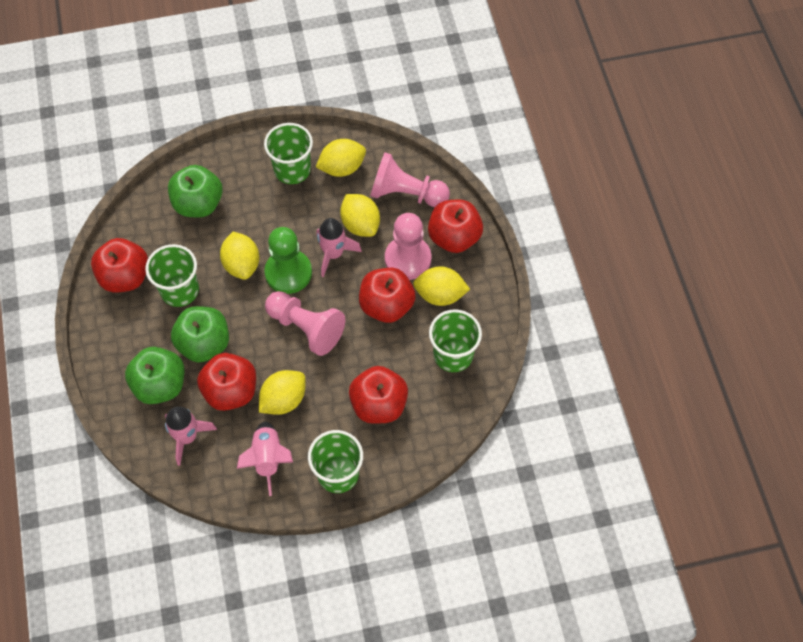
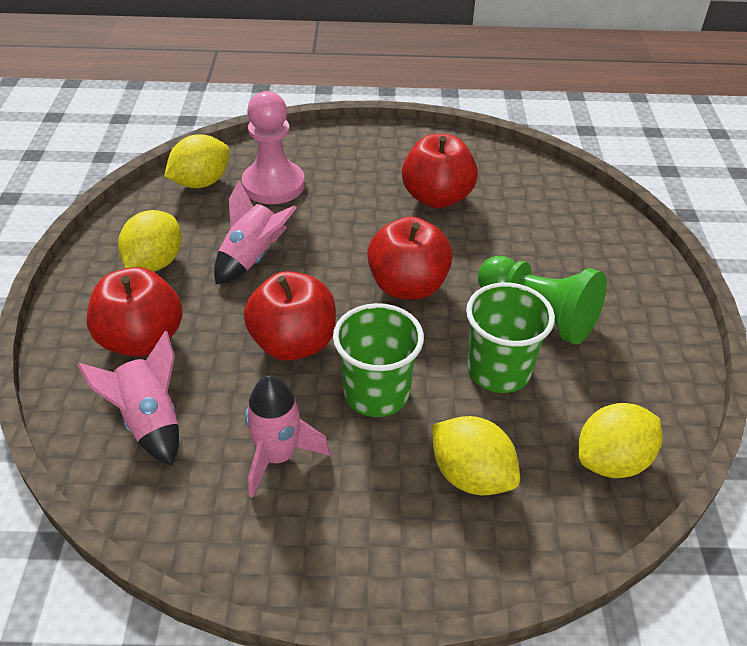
green apple: [125,347,184,404] [168,165,223,217] [171,306,229,363] = 3 -> none = 0
green cup: [145,244,199,307] [264,123,313,184] [308,430,363,493] [429,309,482,372] = 4 -> [333,303,424,417] [466,283,555,393] = 2
pink pawn: [265,291,345,356] [370,152,450,207] [385,213,431,280] = 3 -> [242,91,305,204] = 1
red apple: [91,238,148,292] [197,353,256,411] [349,366,408,424] [359,268,416,323] [428,200,483,253] = 5 -> [87,267,183,357] [244,271,336,361] [367,217,453,300] [402,134,478,209] = 4
yellow lemon: [220,232,259,280] [259,370,305,415] [316,139,366,177] [340,194,380,237] [413,266,470,306] = 5 -> [118,210,182,272] [164,135,230,188] [432,416,520,495] [578,403,662,478] = 4

